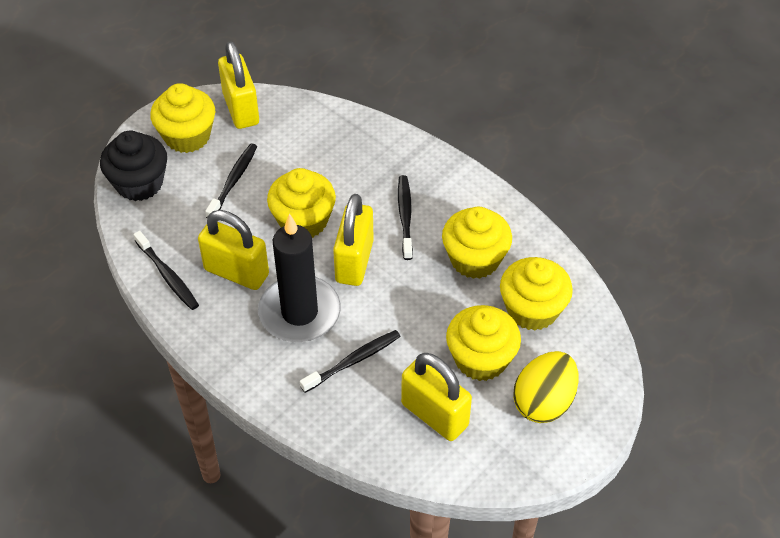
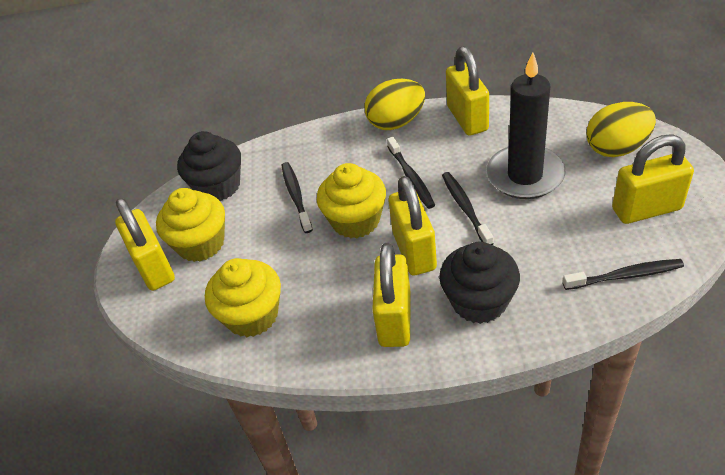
black cupcake: [100,131,167,201] = 1 -> [177,131,241,201] [439,242,520,324] = 2
yellow cupcake: [150,83,215,153] [267,168,336,238] [442,207,512,279] [446,305,521,381] [500,257,573,331] = 5 -> [156,188,225,262] [205,258,281,337] [317,163,386,238] = 3
yellow egg: [513,351,579,423] = 1 -> [365,79,425,130] [586,102,656,157] = 2
yellow padlock: [198,210,269,290] [218,41,259,129] [333,194,374,286] [401,353,472,441] = 4 -> [115,198,175,291] [372,243,411,347] [389,176,437,275] [446,46,489,136] [612,134,694,224] = 5

